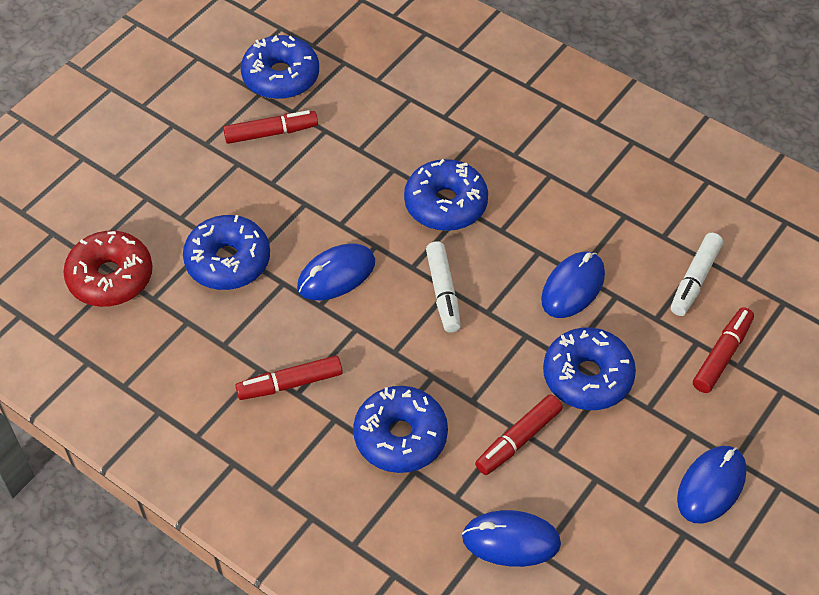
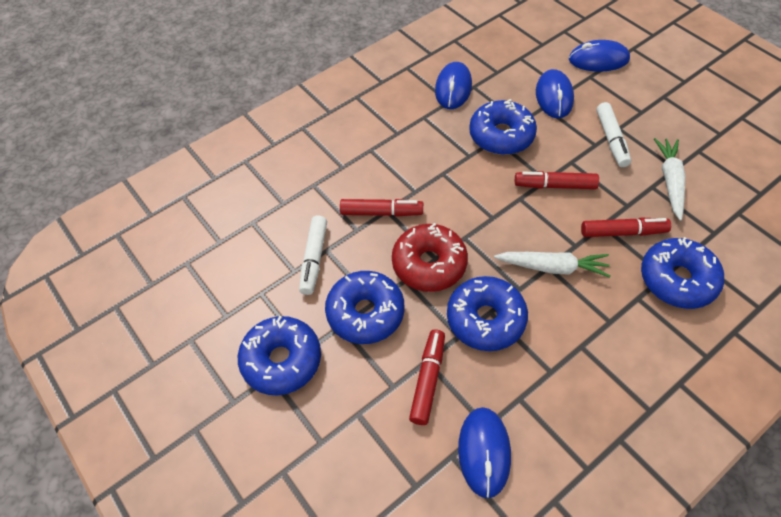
white carrot: none = 0 -> [494,252,611,278] [654,138,685,221] = 2

